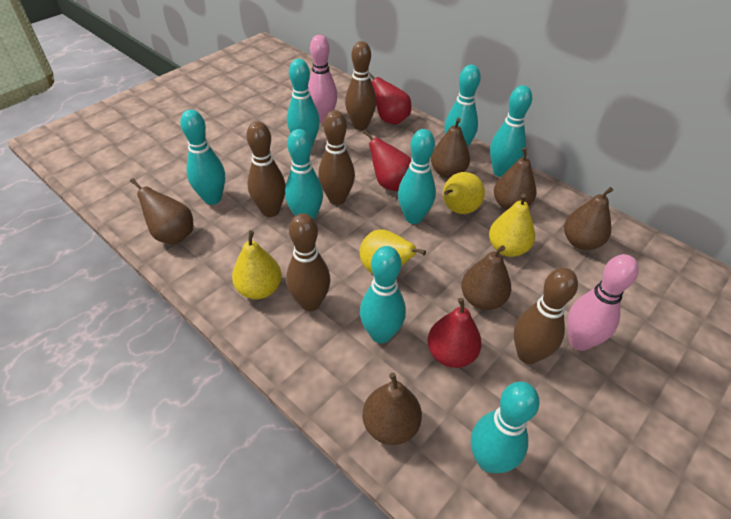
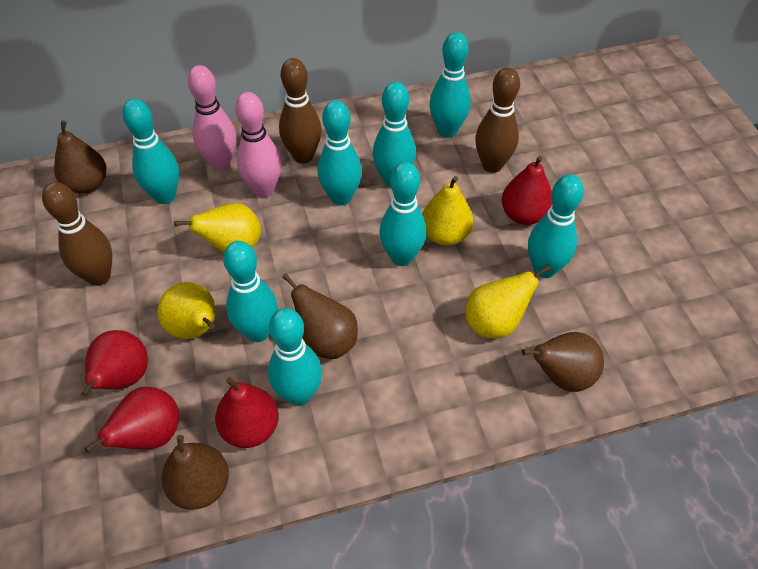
brown bowling pin: [246,121,286,217] [286,213,330,311] [318,110,355,205] [345,41,376,130] [514,268,578,364] = 5 -> [42,182,112,286] [279,58,321,164] [475,67,520,173] = 3
brown pear: [130,178,193,244] [363,373,422,445] [431,118,470,178] [461,245,511,310] [494,148,536,210] [564,187,613,250] = 6 -> [54,120,106,194] [161,435,229,510] [282,273,358,359] [522,332,604,392] = 4
red pear: [363,130,411,191] [368,72,411,125] [427,298,482,368] = 3 -> [81,330,148,397] [84,387,179,453] [215,377,279,448] [502,156,552,225] = 4

